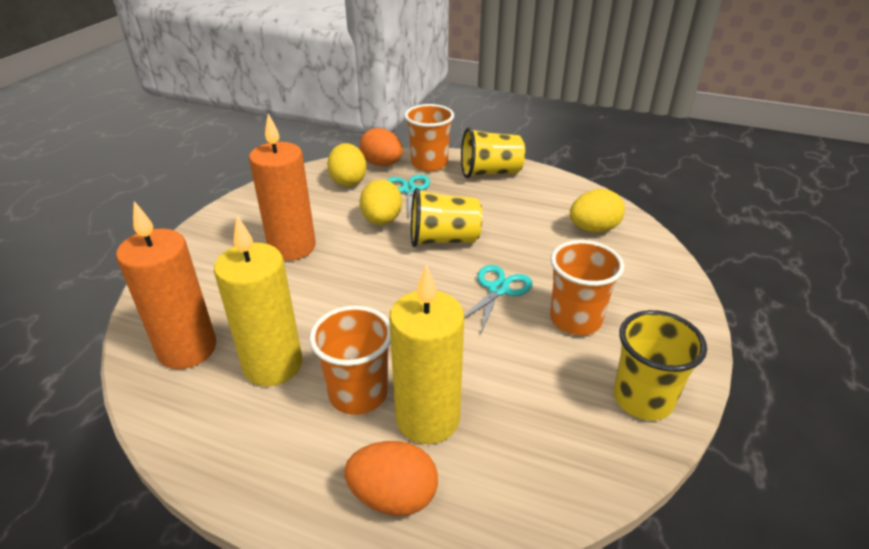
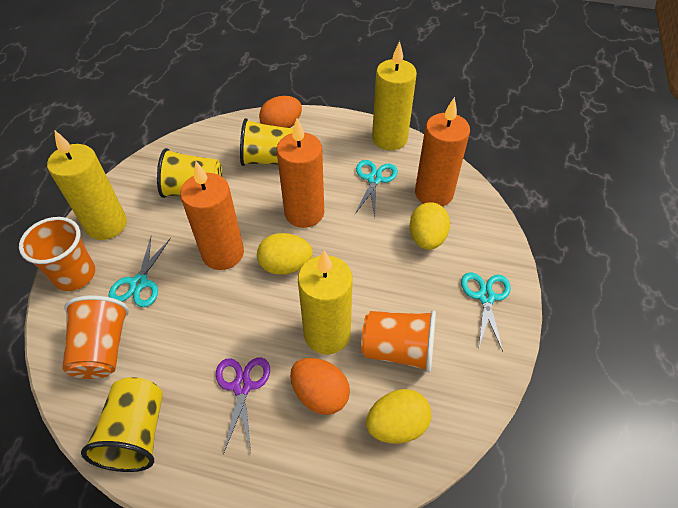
orange candle: [116,201,216,369] [249,114,316,261] = 2 -> [180,161,244,270] [277,119,324,228] [415,97,470,207] = 3
purple scissors: none = 0 -> [216,357,270,454] = 1
turquoise scissors: [387,175,430,219] [464,265,532,335] = 2 -> [108,237,171,307] [355,160,398,217] [461,273,511,351] = 3
yellow candle: [214,216,303,386] [389,265,464,444] = 2 -> [47,131,127,240] [298,251,353,354] [372,41,417,150] = 3

